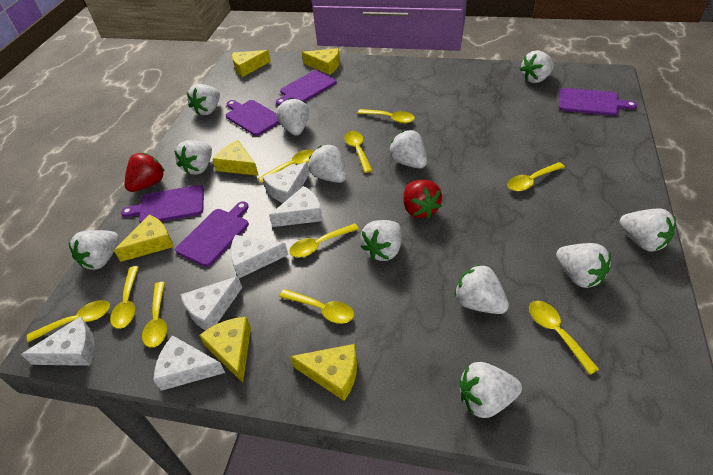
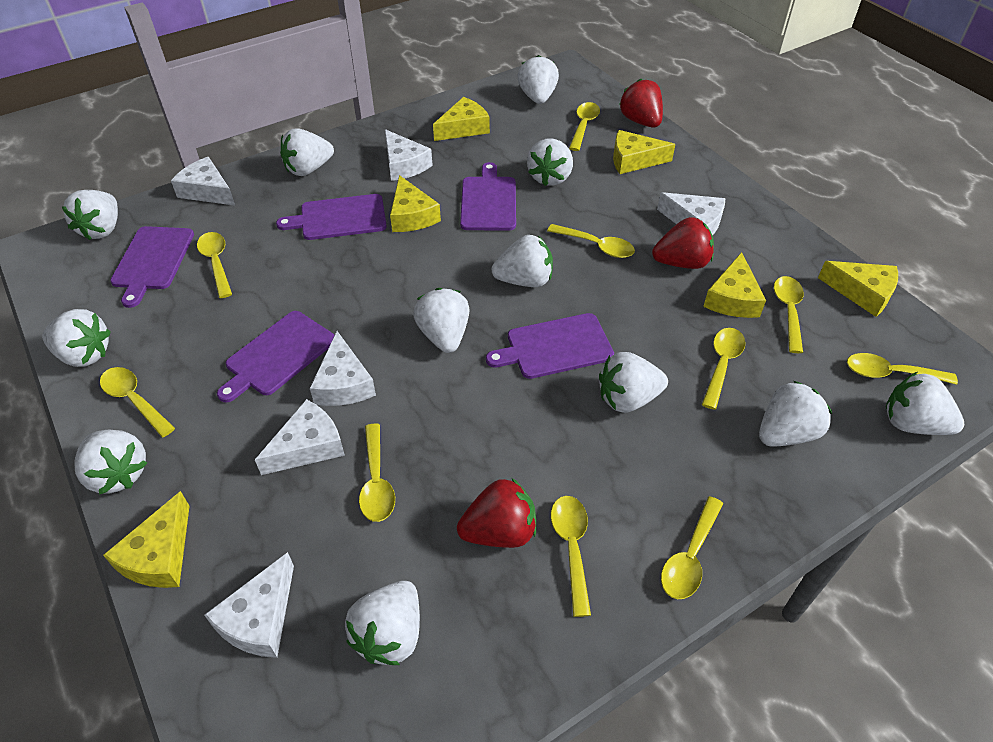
red strawberry: [124,153,165,192] [403,180,442,219] = 2 -> [457,478,536,548] [619,79,663,128] [652,217,714,269] = 3

